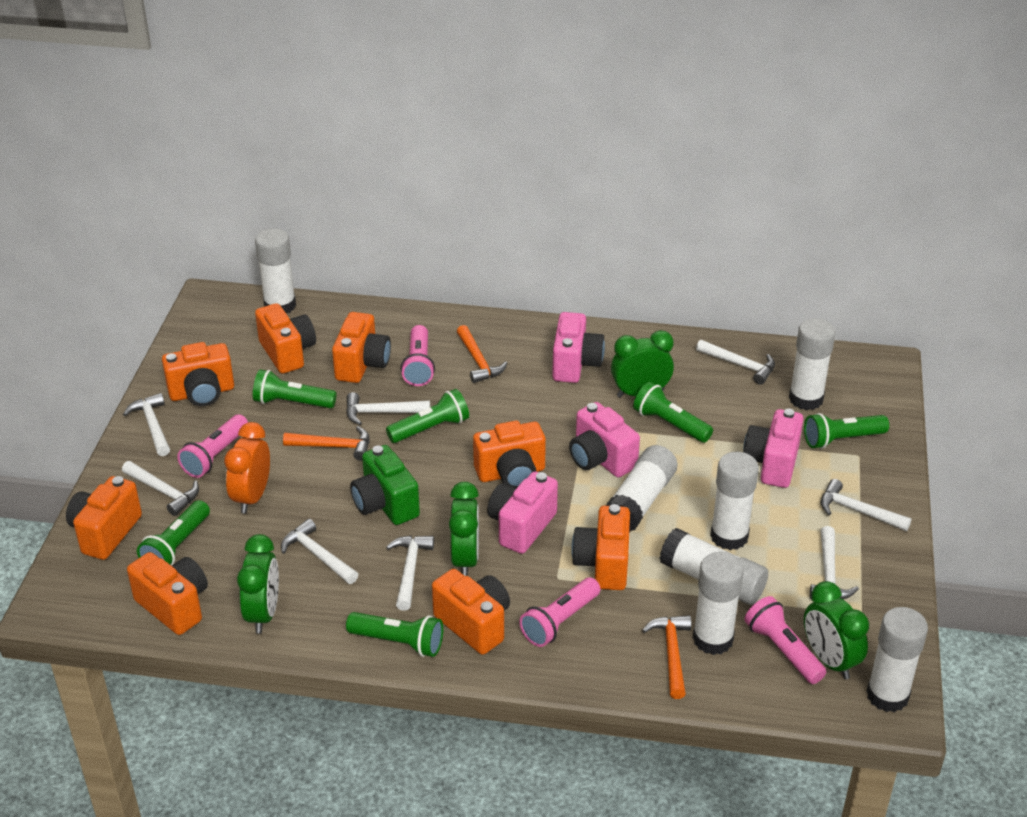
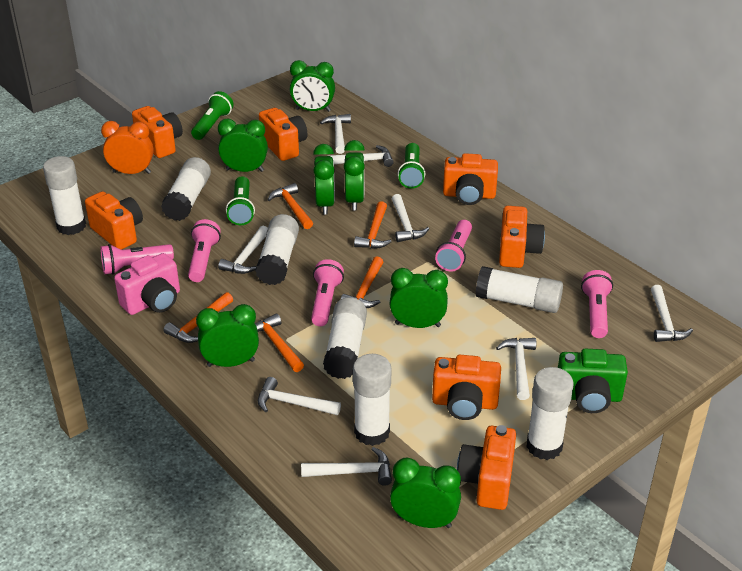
green clock: [237,534,279,634] [449,482,479,576] [611,330,674,398] [804,581,869,679] = 4 -> [196,304,259,367] [218,119,268,172] [290,60,335,112] [313,144,335,214] [344,140,365,211] [389,268,448,328] [390,458,461,528] = 7
green flashlight: [137,500,210,566] [253,369,337,408] [346,612,443,657] [386,389,469,443] [633,382,713,443] [804,413,889,449] = 6 -> [191,91,234,140] [226,176,255,225] [398,143,425,189] = 3
orange camera: [66,476,142,560] [127,552,208,635] [162,342,234,406] [255,303,316,374] [332,312,391,383] [432,569,510,655] [473,421,546,488] [571,504,630,590] = 8 -> [85,191,143,250] [132,106,183,158] [259,108,308,161] [432,355,501,420] [443,153,498,205] [457,425,516,510] [499,206,545,268] = 7
orange hammer: [283,426,370,461] [457,325,508,383] [642,615,691,699] = 3 -> [163,292,233,343] [255,314,304,372] [268,183,313,229] [341,256,383,308] [354,201,392,249] = 5
pink camera: [487,471,558,554] [552,312,605,383] [569,402,640,478] [743,409,803,488] = 4 -> [114,253,180,315] = 1
pink flashlight: [177,414,248,478] [401,325,435,386] [519,577,600,647] [744,596,826,684] = 4 -> [101,244,174,275] [188,219,221,282] [311,259,344,326] [435,220,472,272] [581,270,613,338] = 5

